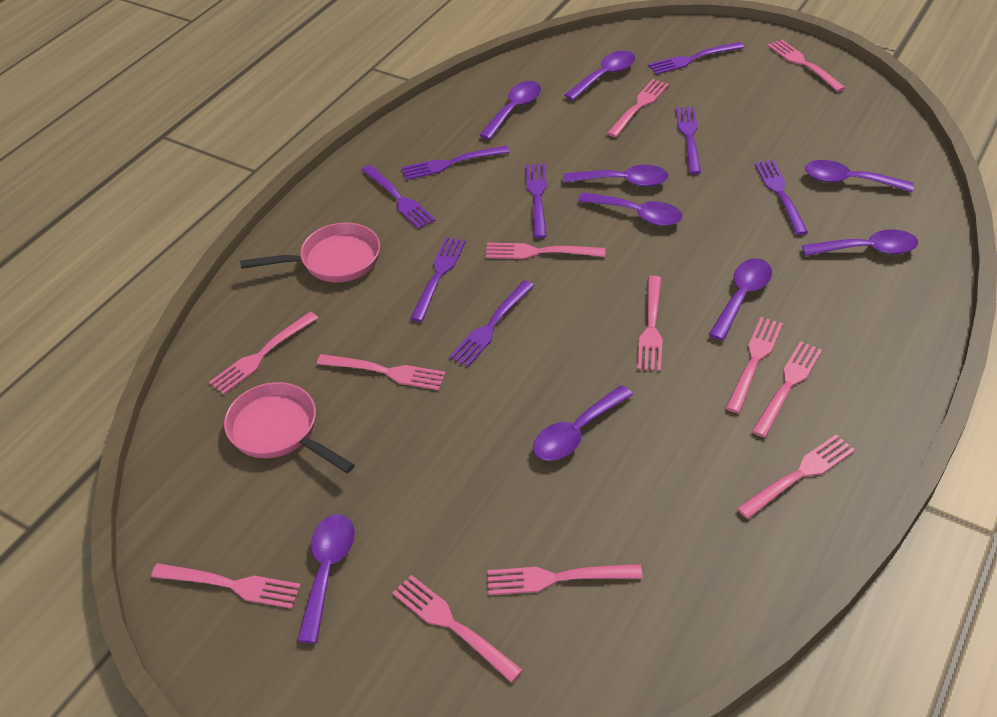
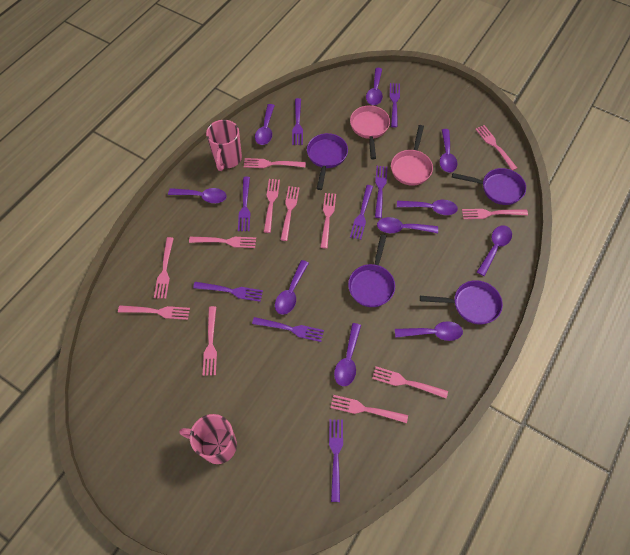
pink mug: none = 0 -> [179,414,237,464] [206,120,242,171] = 2
purple pan: none = 0 -> [307,133,348,190] [348,234,395,307] [420,280,503,325] [452,168,526,205] = 4
purple spoon: [297,514,355,643] [479,81,541,140] [533,385,633,461] [563,165,669,187] [564,51,635,101] [578,192,683,226] [708,258,772,341] [802,229,918,256] [805,160,914,192] = 9 -> [168,188,227,203] [255,104,275,145] [275,260,309,315] [334,323,361,386] [366,68,383,105] [377,217,438,233] [395,321,463,341] [397,200,458,215] [440,129,457,173] [477,225,512,276] = 10

